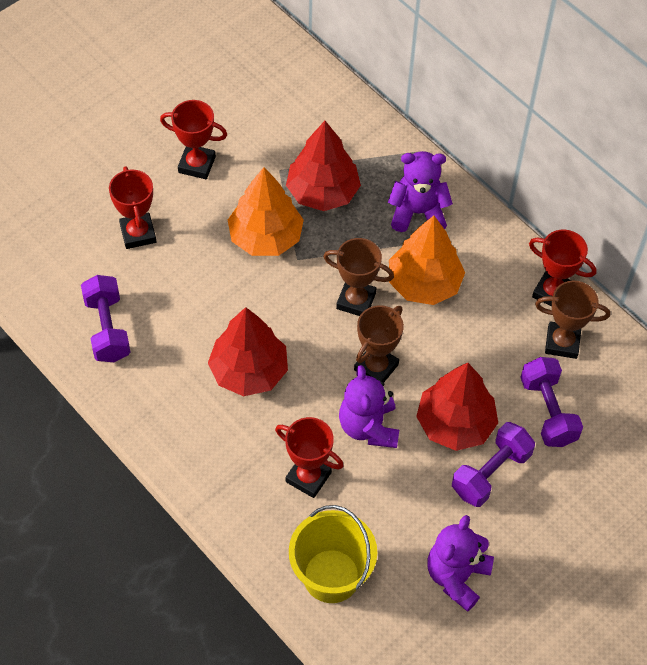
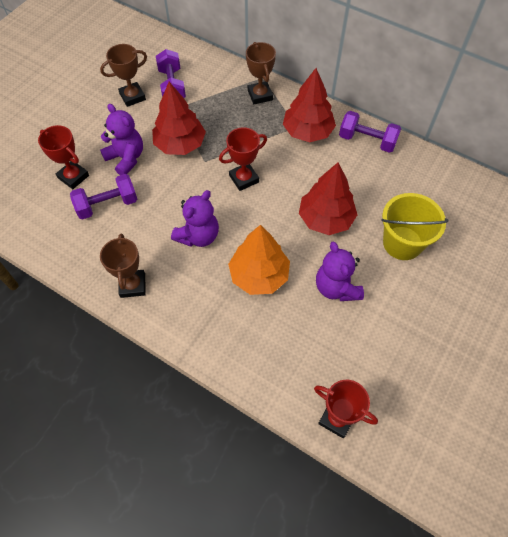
orange tree: [228,167,304,256] [389,215,465,305] = 2 -> [228,225,290,295] = 1
red trophy: [109,166,156,249] [160,100,227,179] [275,417,344,498] [529,230,596,307] = 4 -> [38,125,89,189] [219,127,267,191] [314,380,378,438] = 3

